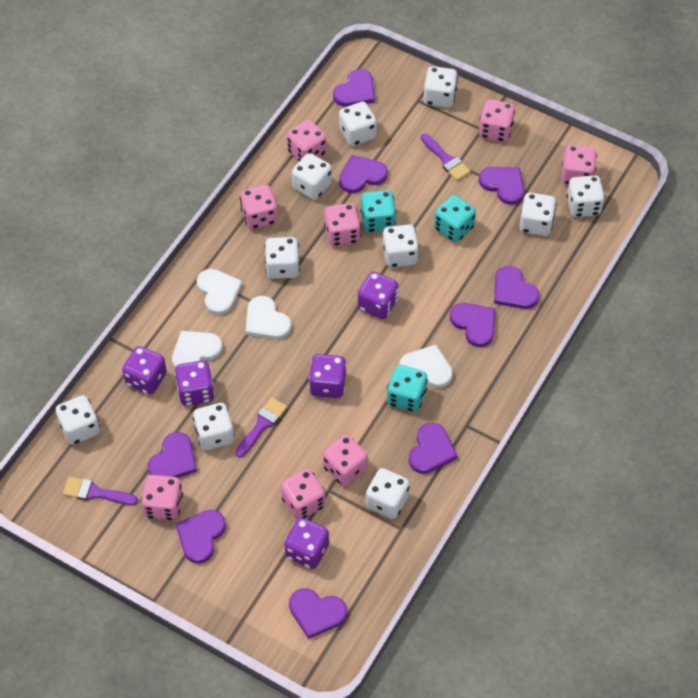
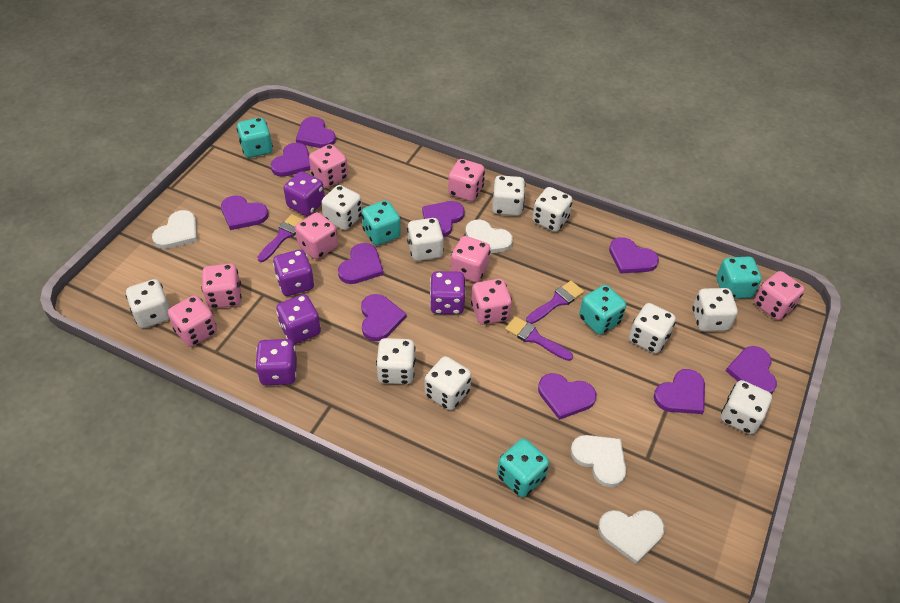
purple heart: [148,432,197,478] [176,510,226,563] [289,588,347,639] [333,69,375,107] [339,155,388,193] [409,422,457,474] [450,303,495,347] [479,167,524,205] [494,266,539,309] = 9 -> [221,195,269,230] [271,143,311,177] [296,117,336,148] [338,243,384,284] [361,294,407,341] [422,201,465,237] [538,373,596,420] [609,237,659,274] [654,369,705,414] [726,346,777,394] = 10
turquoise dice: [361,190,396,233] [387,365,428,412] [434,195,476,242] = 3 -> [237,117,273,158] [362,200,401,246] [497,439,549,497] [579,285,626,335] [717,256,762,299] = 5

